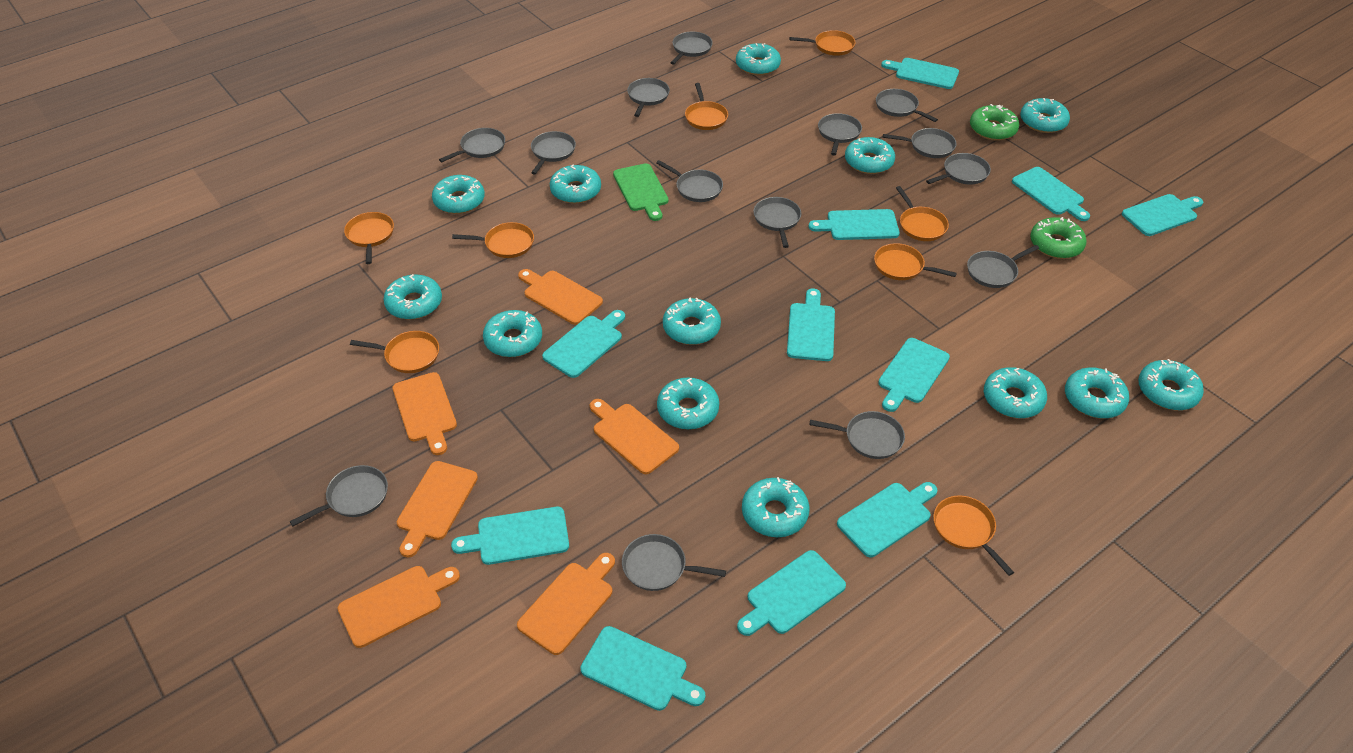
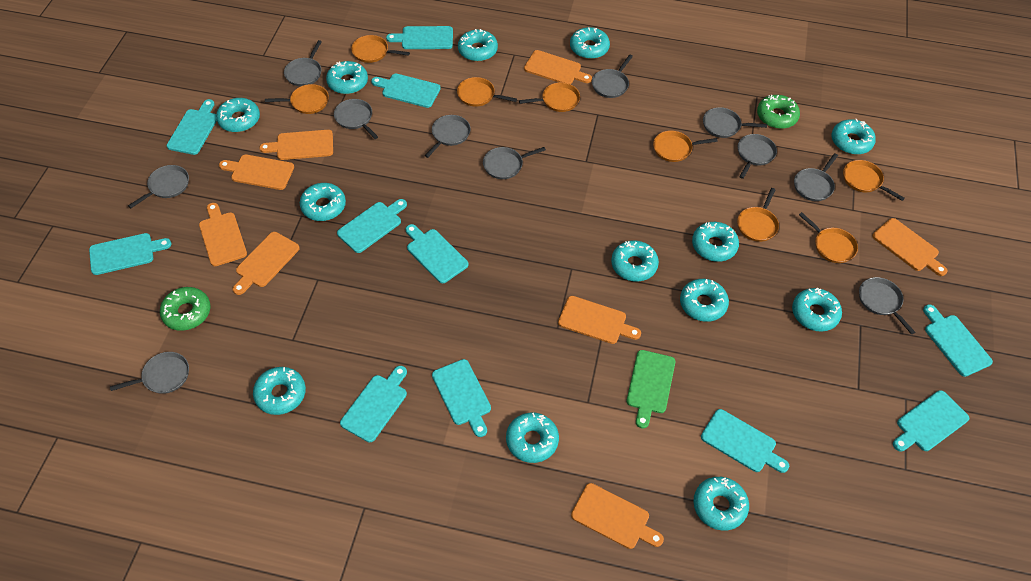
grey pan: [290,465,388,526] [439,128,505,162] [531,131,576,175] [622,534,726,591] [627,78,670,117] [656,160,723,202] [670,32,713,64] [754,197,801,248] [809,411,905,459] [818,113,862,155] [876,89,938,122] [883,128,956,158] [926,153,991,185] [967,245,1039,288] = 14 -> [110,352,189,394] [128,165,189,208] [284,40,322,86] [334,99,378,139] [425,115,471,158] [483,147,546,179] [592,55,633,98] [703,107,767,138] [738,134,777,179] [794,153,838,201] [859,277,915,334] = 11
orange cutting board: [338,566,460,648] [392,372,457,455] [397,461,478,558] [517,553,615,655] [518,269,603,325] [590,399,679,474] = 6 -> [199,203,247,266] [219,155,294,190] [233,232,300,295] [259,130,333,160] [524,50,592,85] [558,296,641,344] [571,483,664,549] [872,218,947,276] = 8

